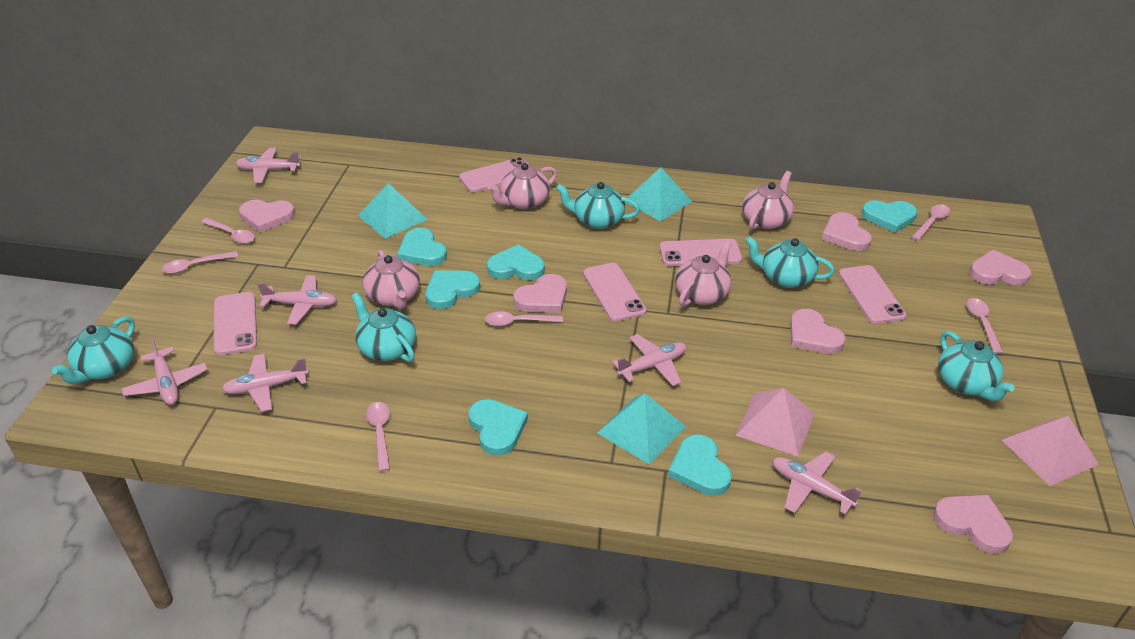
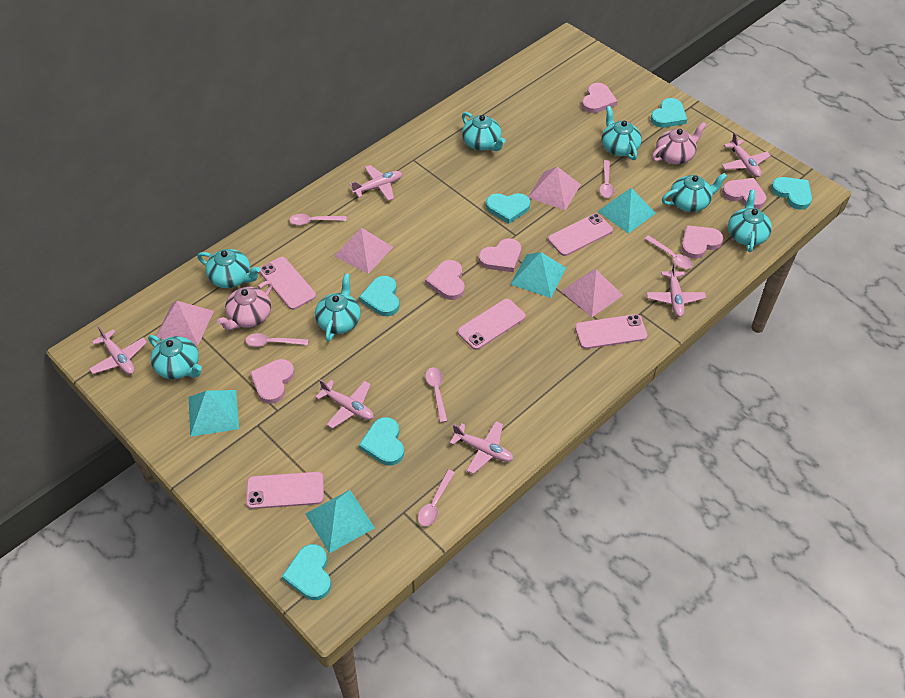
pink pyramid: [736,388,815,457] [1002,416,1099,486] = 2 -> [156,301,214,346] [334,228,393,274] [528,167,581,211] [562,269,623,317] = 4
pink teapot: [363,250,420,309] [487,163,557,209] [675,240,732,306] [742,171,794,230] = 4 -> [217,281,272,330] [652,122,706,165] = 2
turquoise pyramid: [358,183,428,239] [597,393,686,464] [626,167,692,221] = 3 -> [189,390,239,437] [306,490,375,554] [510,252,566,298] [598,188,656,234] = 4
turquoise teapot: [52,316,135,384] [352,292,416,362] [556,182,640,229] [745,236,835,288] [938,331,1015,401] = 5 -> [148,335,202,379] [197,249,260,288] [315,273,361,342] [462,112,506,151] [601,106,642,160] [662,173,727,212] [728,190,772,252] = 7

